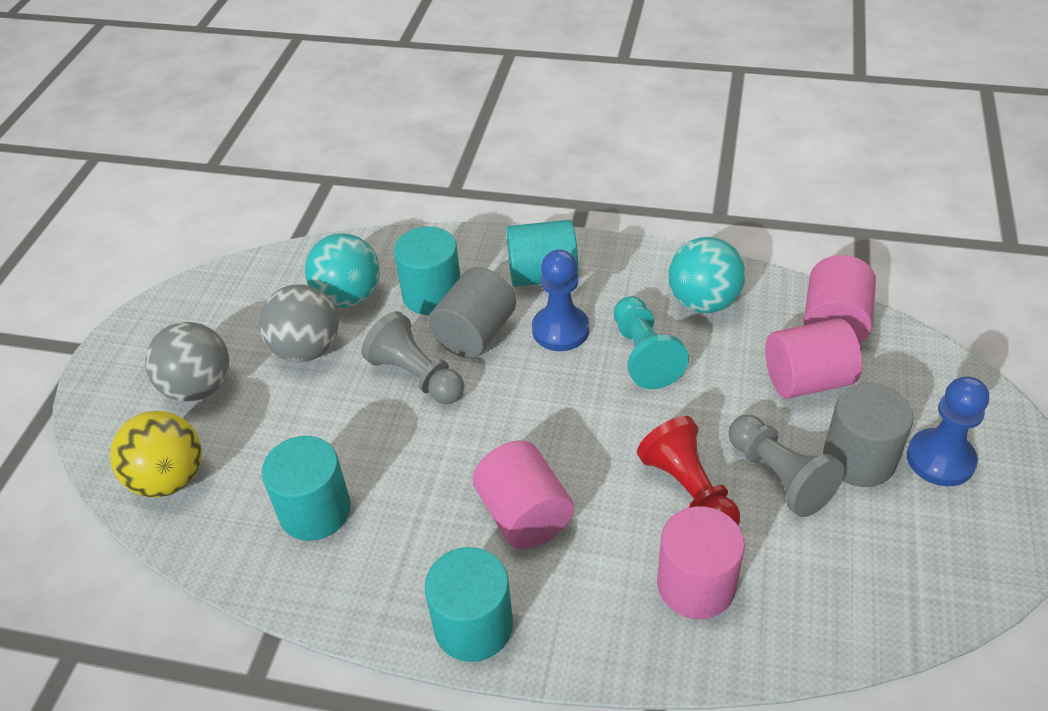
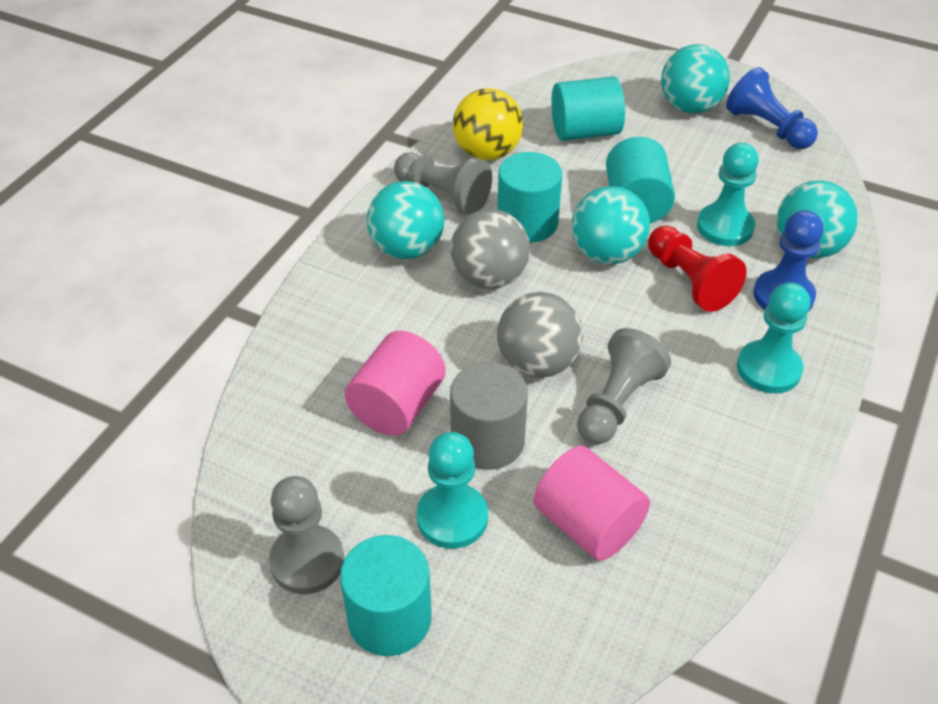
grey cylinder: [428,267,516,358] [823,383,914,487] = 2 -> [450,362,528,470] = 1
grey pawn: [361,311,464,404] [729,415,844,517] = 2 -> [269,476,344,594] [394,153,492,215] [577,328,671,444] = 3
pink cylinder: [473,440,574,549] [657,506,745,619] [765,318,862,399] [803,255,876,343] = 4 -> [345,331,446,436] [534,446,650,561] = 2
turquoise ball: [305,233,380,308] [668,237,746,313] = 2 -> [367,181,445,259] [571,186,650,265] [661,44,730,113] [777,180,858,258] = 4
turquoise pawn: [614,296,689,389] = 1 -> [417,432,488,549] [697,143,759,246] [737,283,810,393] = 3

